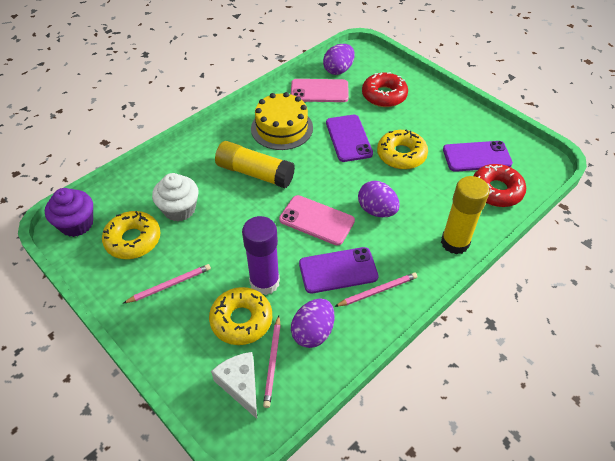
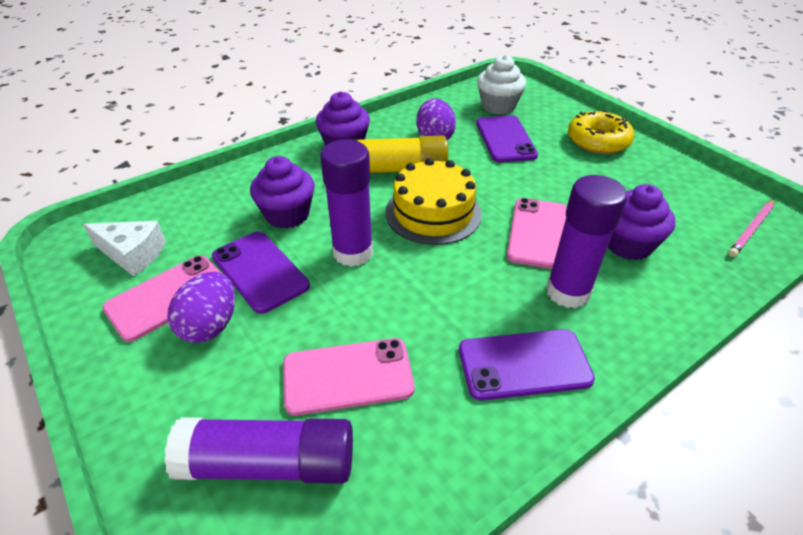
pink pencil: [124,264,211,303] [263,315,281,408] [334,272,418,307] = 3 -> [728,200,775,257] = 1
pink phone: [279,195,355,245] [291,79,349,102] = 2 -> [102,255,221,342] [283,338,415,416] [507,198,567,269] = 3
purple cupcake: [45,188,93,237] = 1 -> [250,156,315,229] [316,91,370,145] [608,184,675,260] = 3
purple egg: [291,298,334,348] [323,44,355,75] [358,181,400,217] = 3 -> [167,272,235,343] [416,98,456,140] = 2
purple glue stick: [242,216,280,295] = 1 -> [164,417,353,484] [320,139,373,267] [546,175,627,308] = 3
red donut: [362,72,408,107] [473,164,526,207] = 2 -> none = 0
yellow donut: [102,211,160,259] [209,287,272,345] [377,129,428,169] = 3 -> [568,110,634,154] = 1
yellow glue stick: [215,141,295,188] [441,176,490,255] = 2 -> [346,136,448,173] = 1

